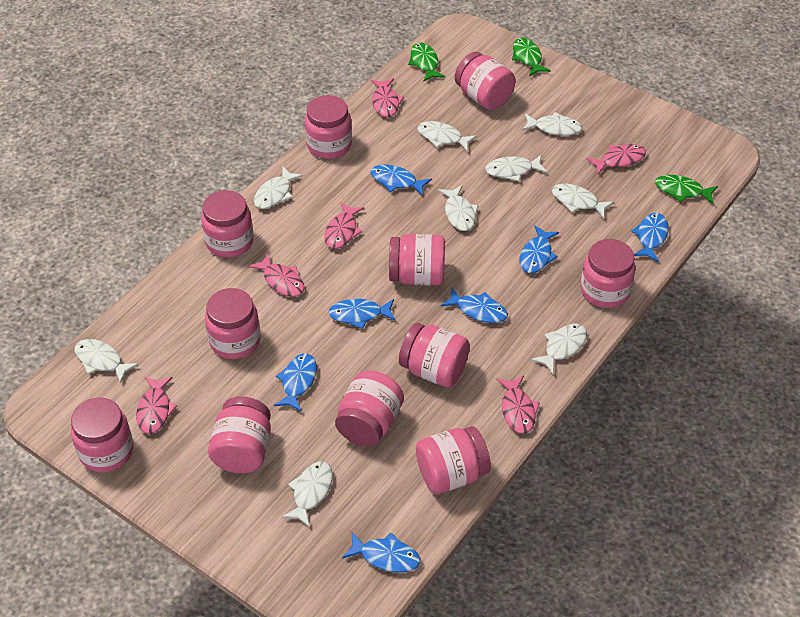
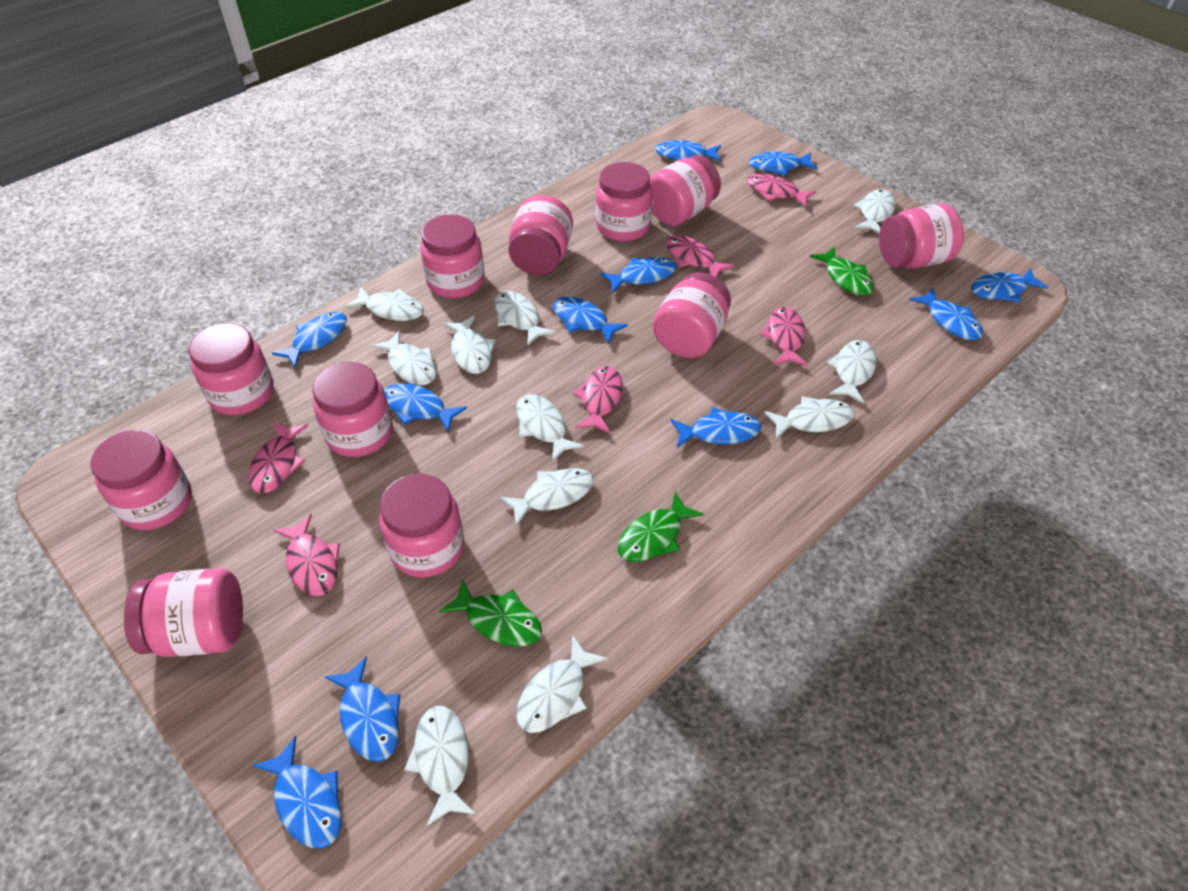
blue fish: [274,353,317,412] [328,299,396,329] [342,532,420,573] [370,164,432,196] [441,288,508,323] [519,226,559,273] [631,213,669,262] = 7 -> [253,736,341,848] [272,312,347,368] [325,656,400,762] [384,383,467,432] [553,296,628,344] [600,257,676,293] [655,140,721,162] [671,407,761,447] [749,152,818,176] [909,288,983,340] [971,268,1049,302] = 11
white fish: [75,339,139,384] [254,166,303,209] [282,461,333,527] [417,121,477,151] [438,185,478,231] [485,155,547,181] [522,112,582,136] [531,324,587,374] [552,184,614,218] = 9 -> [345,287,424,321] [371,331,437,385] [404,706,476,826] [443,316,496,374] [495,291,556,346] [500,468,594,526] [516,394,584,462] [516,635,608,733] [764,396,854,439] [827,340,876,404] [853,189,896,233] = 11

